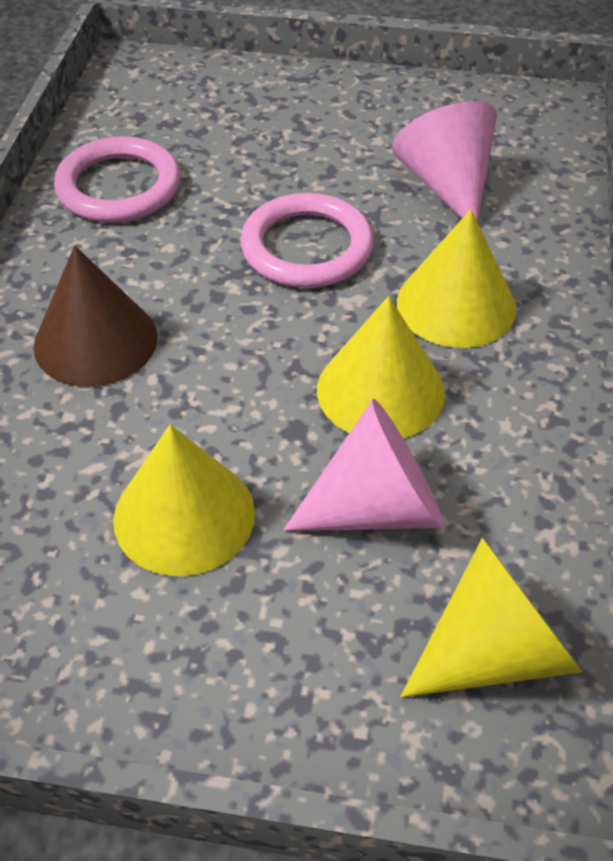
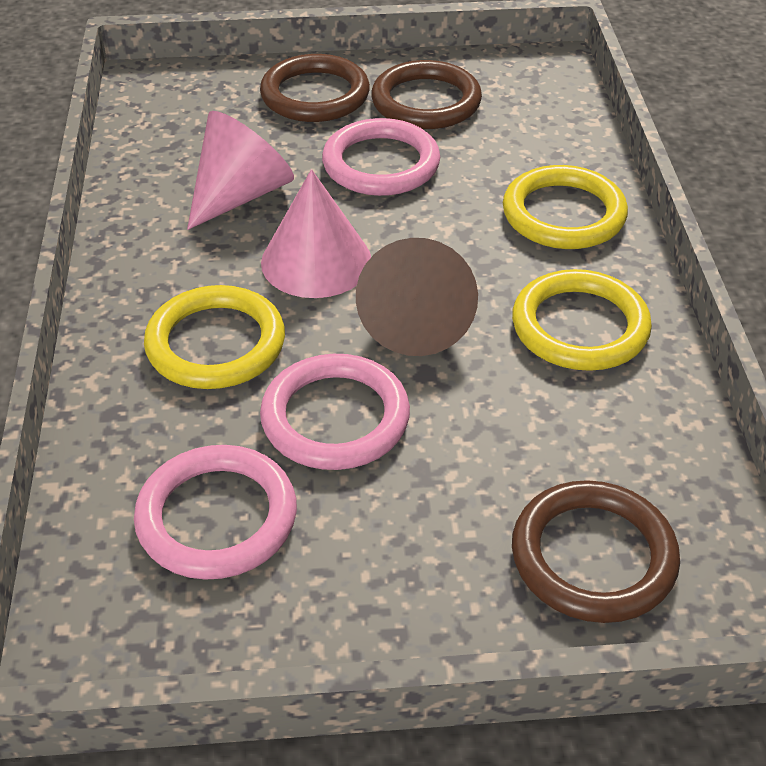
brown ring: none = 0 -> [260,54,370,122] [371,60,482,129] [512,480,680,623] = 3
pink ring: [54,136,181,223] [240,193,374,288] = 2 -> [134,445,297,580] [260,354,410,470] [322,118,440,196] = 3
yellow cone: [113,425,255,576] [317,296,445,438] [397,209,516,348] [400,538,582,698] = 4 -> none = 0
yellow ring: none = 0 -> [144,285,285,389] [503,165,628,249] [512,269,652,371] = 3

